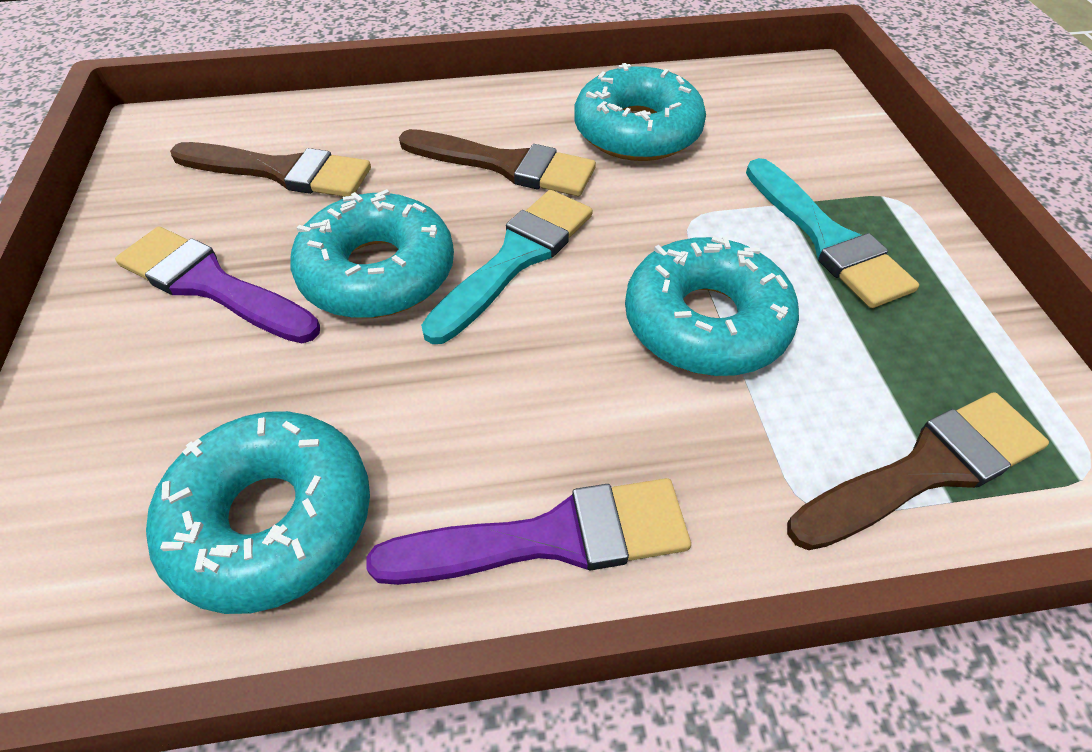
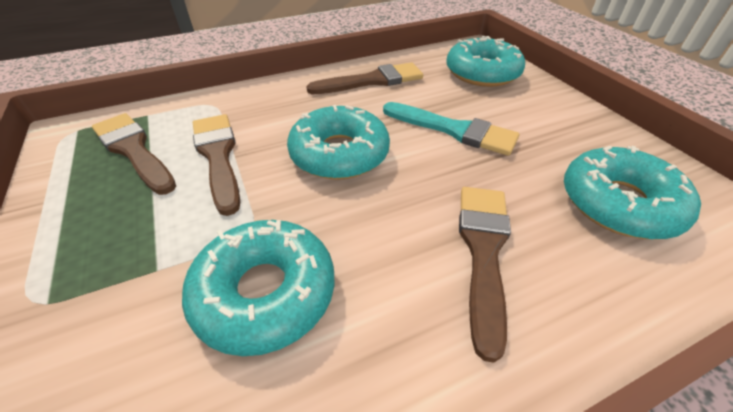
brown brush: [170,142,371,197] [399,129,596,196] [787,392,1049,550] = 3 -> [92,113,176,195] [193,114,240,216] [306,63,423,94] [459,187,511,363] = 4
purple brush: [115,226,320,343] [366,478,691,585] = 2 -> none = 0
turquoise brush: [421,190,593,344] [746,158,919,308] = 2 -> [383,102,519,156] = 1

